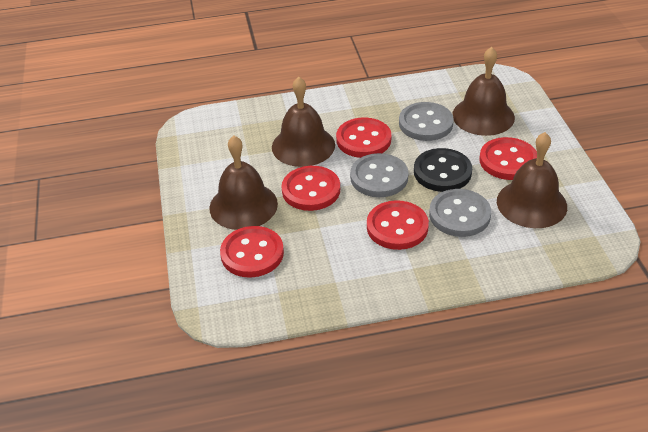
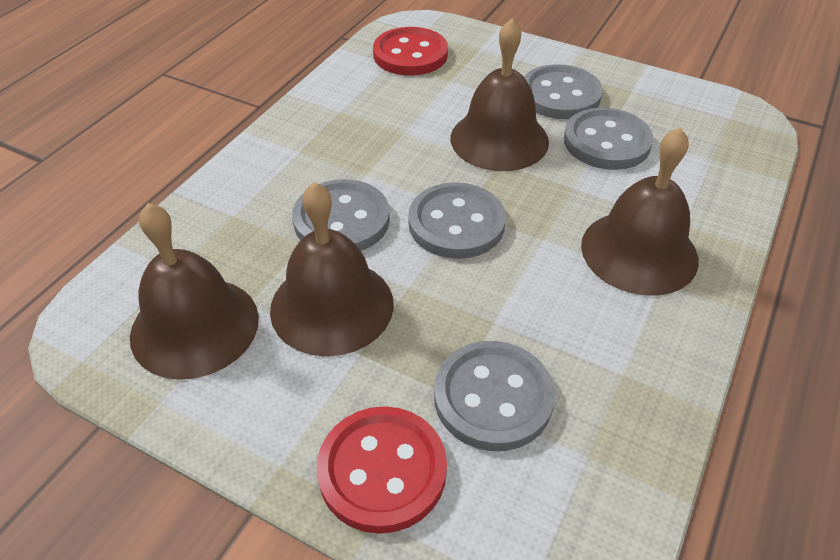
black button: [414,148,472,192] = 1 -> none = 0
grey button: [350,153,409,197] [399,102,454,141] [429,189,491,237] = 3 -> [292,179,390,251] [408,182,506,259] [434,341,555,451] [524,64,603,119] [564,108,653,170] = 5
red button: [220,226,284,278] [281,166,340,211] [336,118,391,158] [367,200,429,250] [480,137,537,180] = 5 -> [317,406,447,534] [373,27,448,75] = 2

